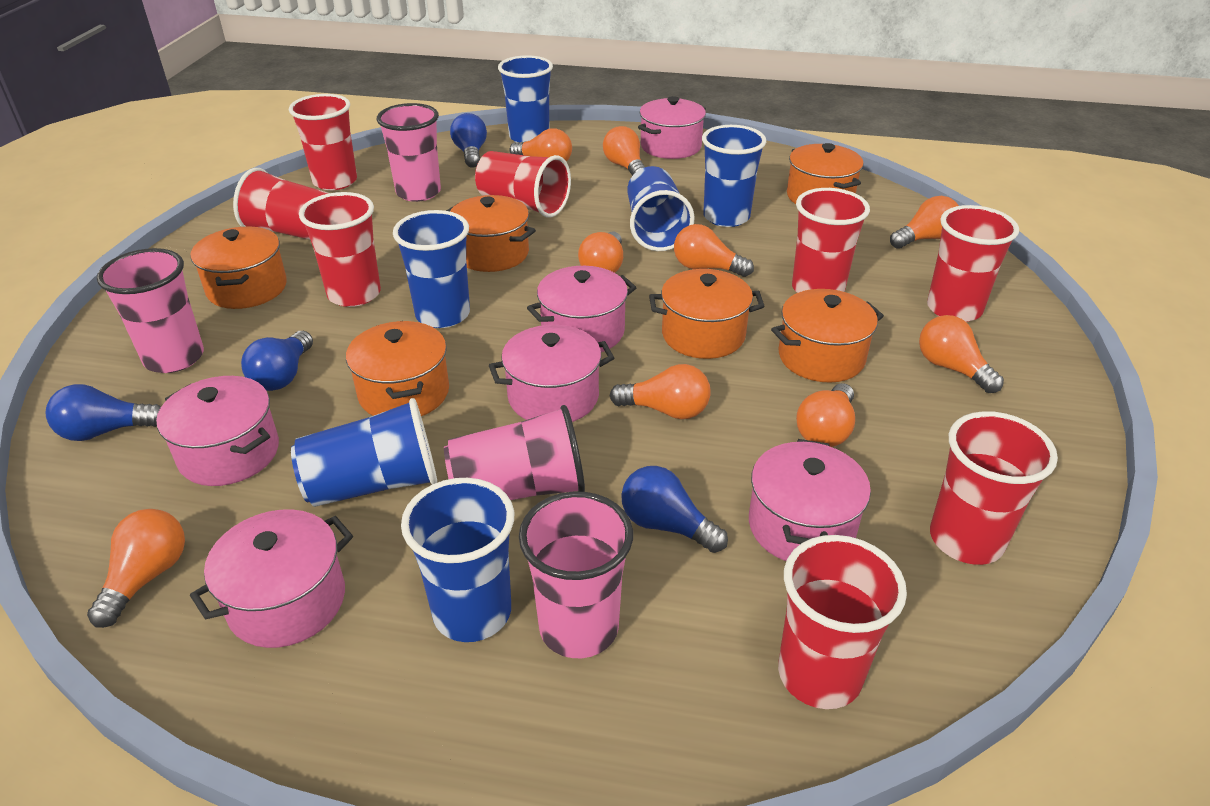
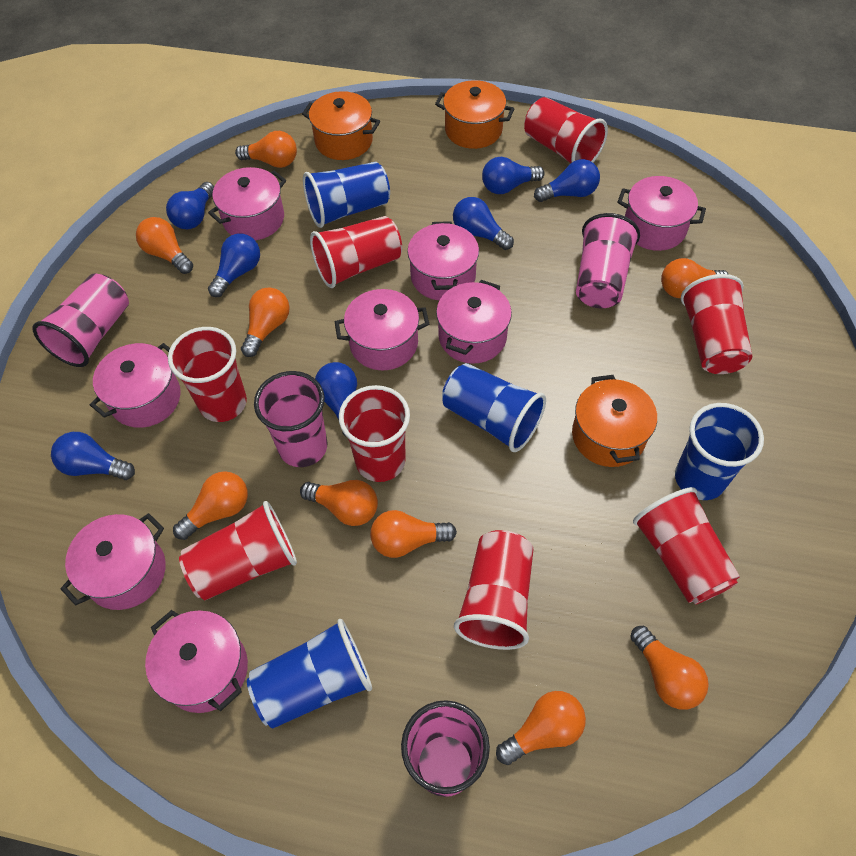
blue cup: [291,398,437,507] [393,210,470,328] [401,478,514,642] [498,55,553,143] [627,166,695,251] [702,125,766,227] = 6 -> [247,619,372,729] [303,162,390,228] [442,363,546,452] [675,403,764,500] = 4
blue light bulb: [46,384,161,441] [241,331,313,391] [450,113,487,168] [621,466,728,553] = 4 -> [51,432,135,480] [166,182,214,229] [208,234,260,297] [315,362,357,437] [453,197,514,250] [482,157,545,194] [534,159,600,202] = 7
orange pot: [190,226,287,309] [346,321,449,416] [446,195,536,272] [649,269,765,359] [771,289,884,383] [787,143,864,204] = 6 -> [302,91,380,160] [435,80,514,149] [572,375,657,467] = 3
pink pot: [156,376,279,486] [190,509,353,648] [489,325,614,422] [527,266,637,352] [638,96,706,159] [749,439,871,561] = 6 -> [60,513,166,610] [90,343,181,428] [145,610,248,713] [208,167,286,240] [335,289,429,370] [407,221,479,300] [436,280,512,364] [618,176,706,251] = 8

